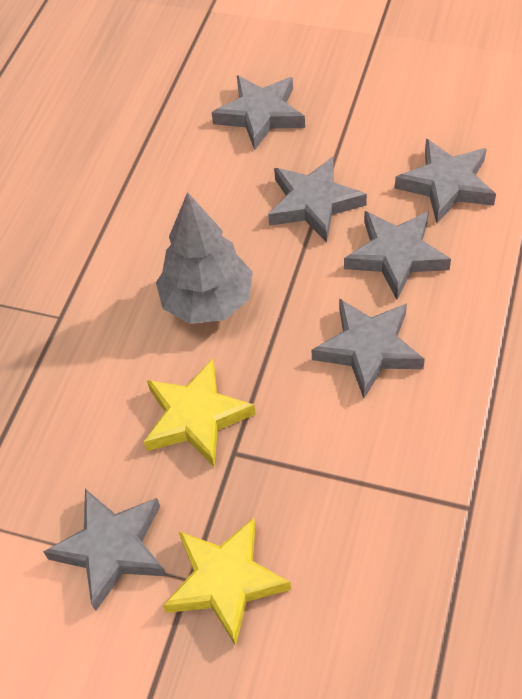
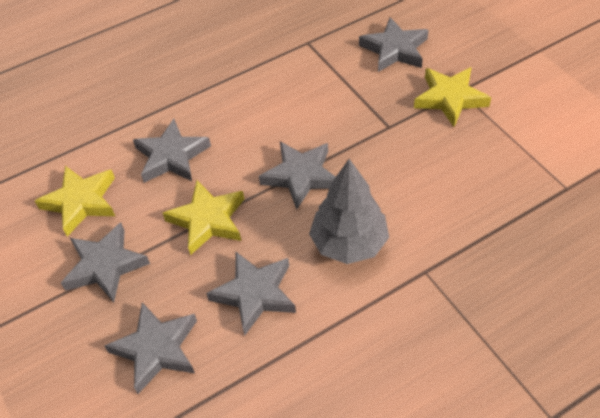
yellow star: [144,359,256,467] [163,518,291,646] = 2 -> [35,166,115,236] [163,180,245,255] [414,67,491,127] = 3

